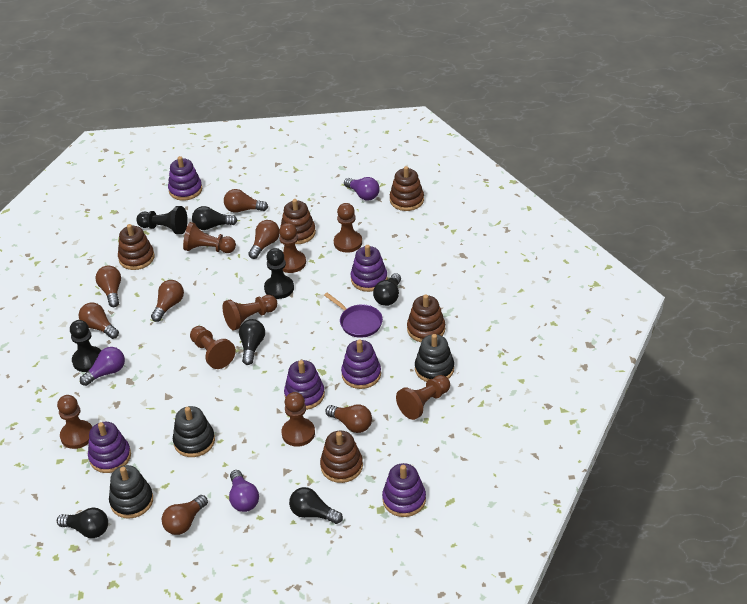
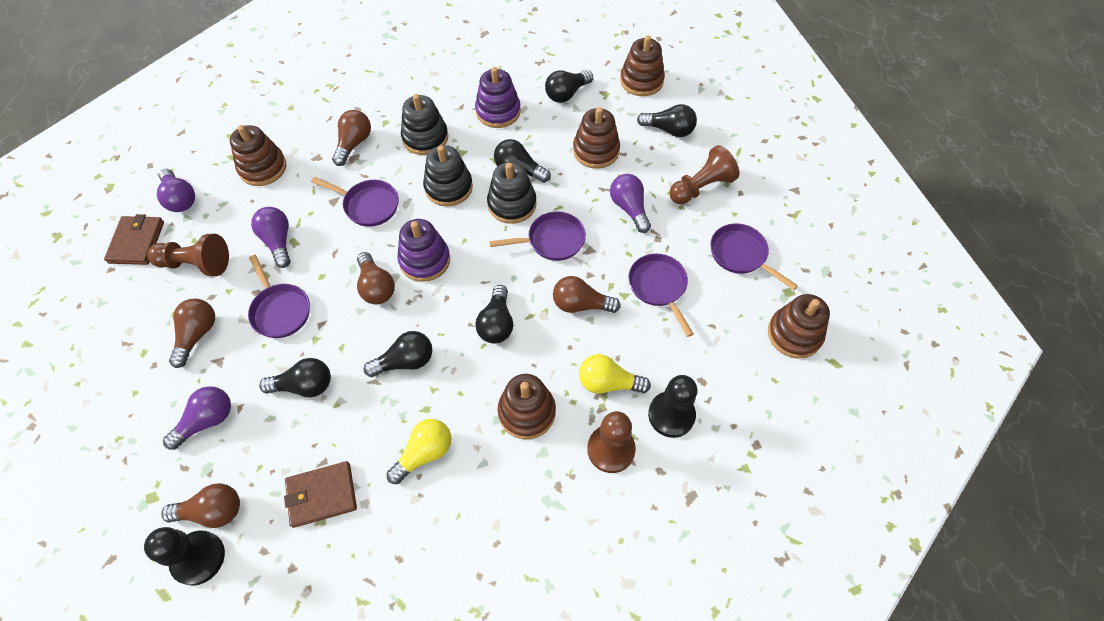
black light bulb: [57,508,108,538] [192,206,238,230] [239,319,265,365] [289,487,343,524] [373,273,401,306] = 5 -> [259,358,331,397] [364,331,432,377] [475,285,513,343] [494,139,551,183] [545,70,593,103] [637,104,697,137] = 6
black pawn: [70,320,102,372] [136,206,188,234] [264,248,294,299] = 3 -> [144,527,225,586] [648,375,697,438] = 2
brown light bulb: [79,303,119,339] [96,266,121,307] [151,280,184,322] [162,495,208,535] [224,189,268,213] [248,220,280,259] [326,404,372,433] = 7 -> [162,483,240,528] [169,299,215,368] [332,110,371,166] [357,252,395,305] [553,276,621,313] = 5
brown pawn: [57,395,92,449] [183,222,236,253] [190,326,236,369] [222,295,277,330] [279,223,306,273] [281,392,315,447] [334,203,362,253] [396,375,450,420] = 8 -> [148,234,229,276] [587,411,636,473] [669,145,740,204] = 3
brown wallet: none = 0 -> [104,214,164,265] [284,461,357,528] = 2
purple light bulb: [80,347,125,386] [229,470,259,512] [344,177,380,201] = 3 -> [157,169,195,212] [163,386,231,450] [251,207,291,268] [610,174,651,233] = 4
purple pan: [324,293,383,338] = 1 -> [248,255,310,338] [311,177,399,227] [489,211,586,261] [628,254,693,337] [710,223,798,290] = 5
purple stacking toy: [88,422,131,473] [168,156,202,201] [284,360,325,410] [341,340,381,389] [351,245,387,292] [382,463,426,517] = 6 -> [397,219,450,282] [475,67,521,128] = 2
yellow light bulb: none = 0 -> [387,419,452,484] [579,354,651,394] = 2

